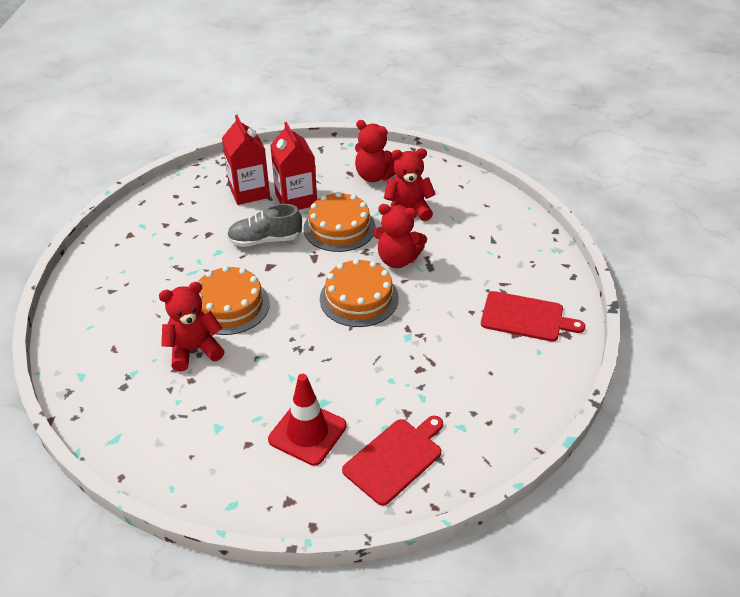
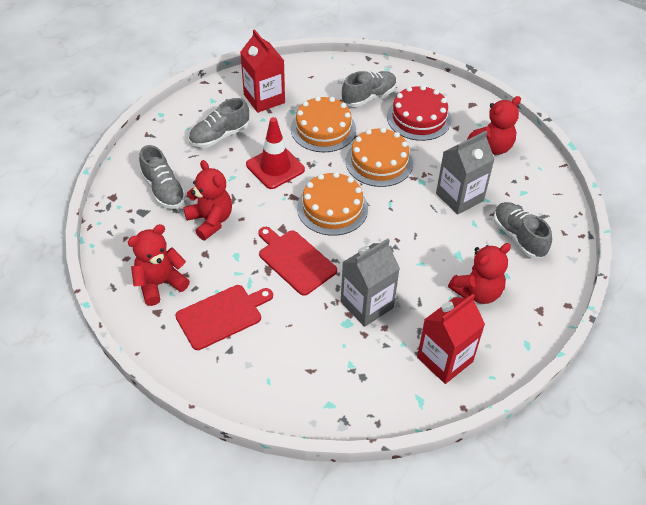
grey carton: none = 0 -> [341,238,400,327] [436,131,495,215] = 2
grey shoe: [227,204,302,247] = 1 -> [139,145,186,209] [189,98,249,148] [342,71,397,107] [494,202,552,259] = 4
red cake: none = 0 -> [387,85,451,141] = 1

